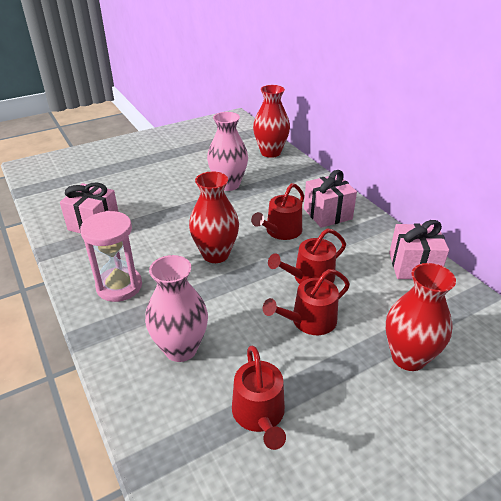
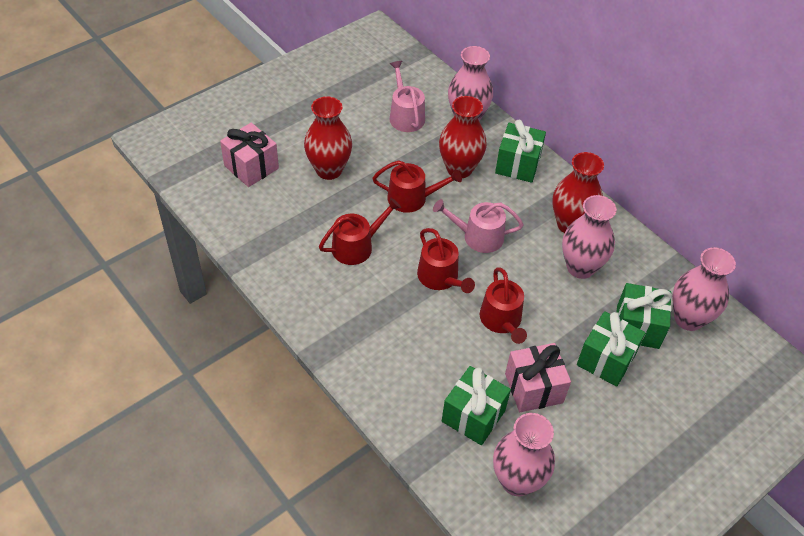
green gift: none = 0 -> [442,366,511,445] [495,120,546,183] [577,311,646,387] [617,283,672,349] = 4
pink gift: [60,182,118,233] [304,170,357,228] [389,220,449,279] = 3 -> [220,123,279,187] [505,343,571,412] = 2
pink hourglass: [80,211,142,302] = 1 -> none = 0
pink vase: [145,255,208,362] [207,112,248,191] = 2 -> [448,46,493,121] [493,413,555,496] [562,195,617,279] [672,247,736,331] = 4
pink watering can: none = 0 -> [390,61,425,132] [433,199,524,253] = 2

